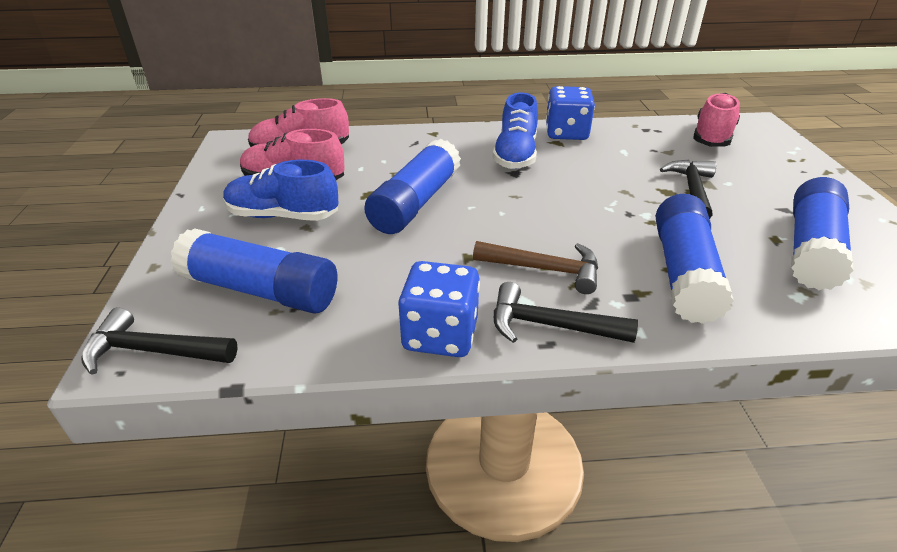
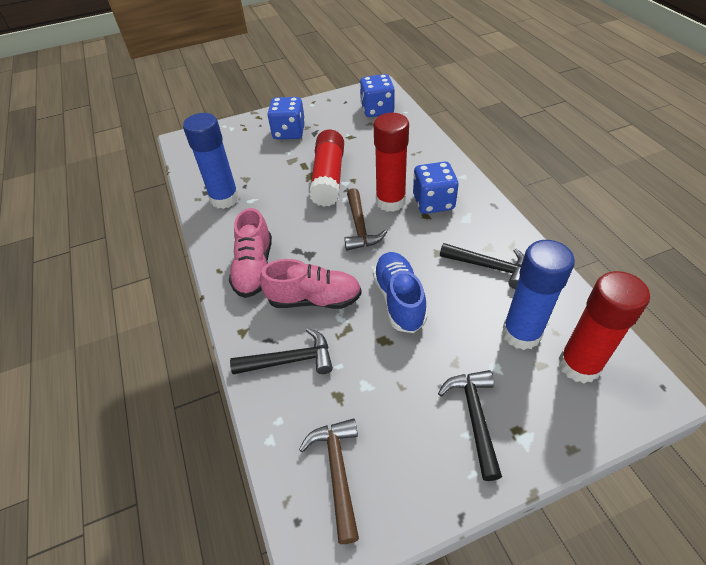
blue dice: [398,261,480,357] [546,86,595,140] = 2 -> [268,97,305,139] [360,74,395,117] [413,162,458,214] = 3
blue glue stick: [170,228,337,314] [364,139,461,234] [656,194,734,324] [791,177,854,290] = 4 -> [183,113,239,209] [502,240,575,350] = 2
blue shoe: [223,160,338,221] [493,92,538,169] = 2 -> [373,252,427,333] = 1
brown hammer: [473,241,598,294] = 1 -> [299,418,359,544] [344,188,387,250] = 2
pink shoe: [240,129,345,180] [248,98,349,147] [693,93,740,147] = 3 -> [229,208,272,298] [260,259,362,309] = 2
red glue stick: none = 0 -> [309,130,344,207] [374,113,409,212] [559,271,650,383] = 3

